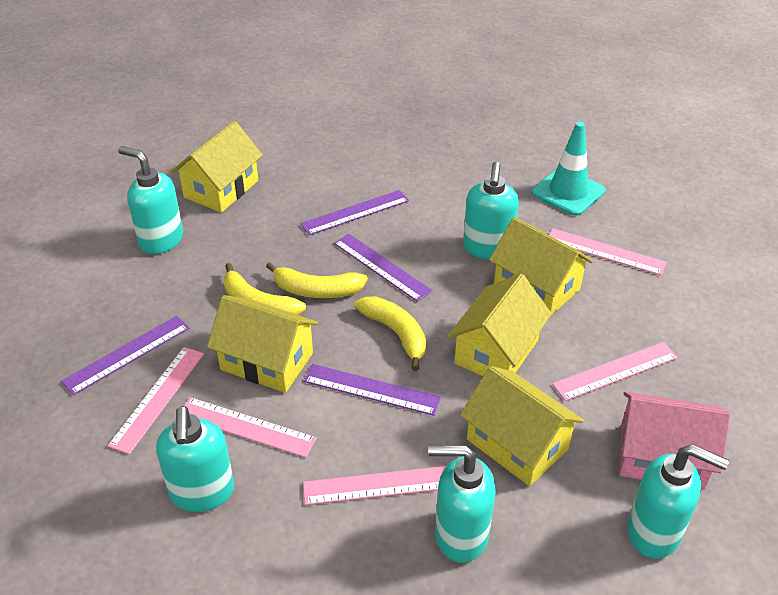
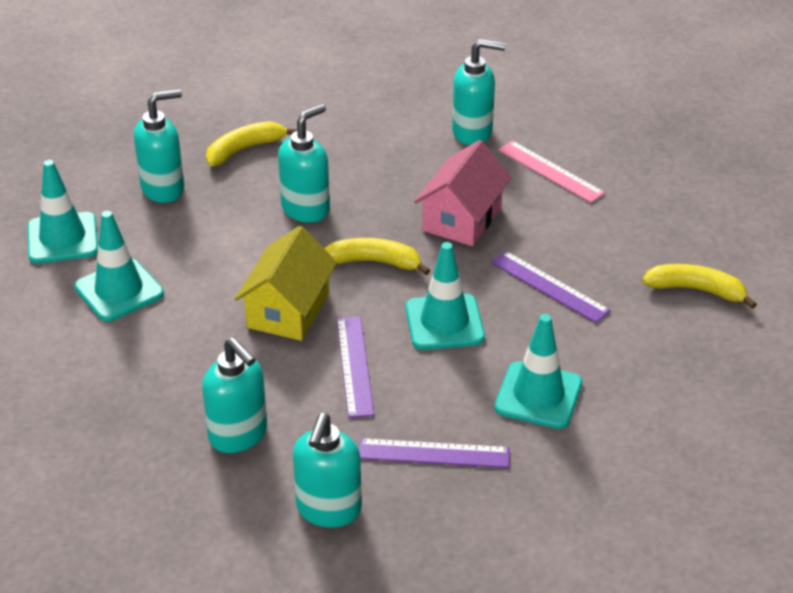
pink ruler: [108,347,204,454] [184,397,317,458] [303,466,446,505] [549,228,667,275] [552,342,678,401] = 5 -> [498,141,605,203] = 1
purple ruler: [61,316,189,395] [300,190,409,235] [304,364,441,416] [334,234,433,302] = 4 -> [337,316,374,418] [359,438,510,468] [491,251,611,323] = 3
turquoise traffic cone: [531,122,606,216] = 1 -> [28,160,98,264] [74,211,164,322] [405,242,485,350] [494,314,582,429] = 4
yellow house: [171,121,263,213] [207,295,319,393] [447,274,552,376] [460,366,584,486] [489,217,593,314] = 5 -> [235,226,337,341] = 1

